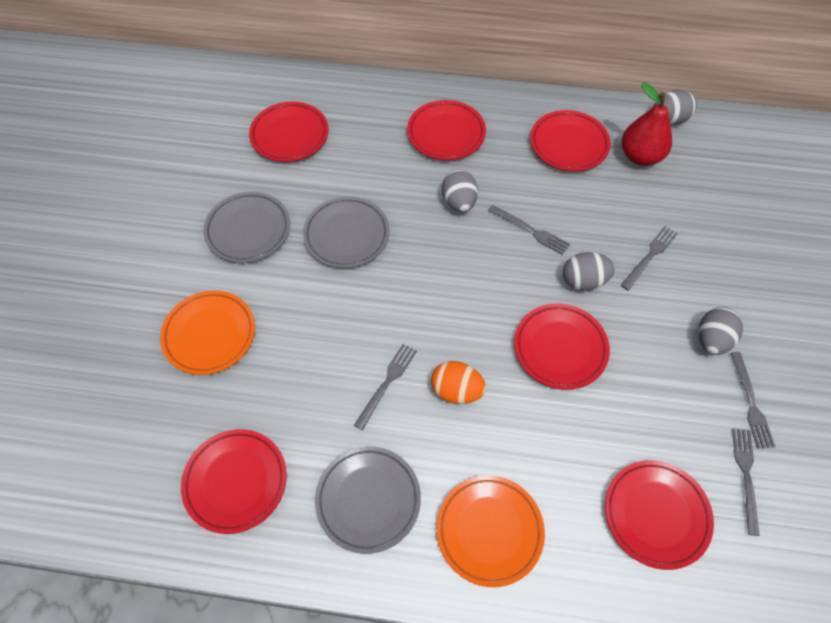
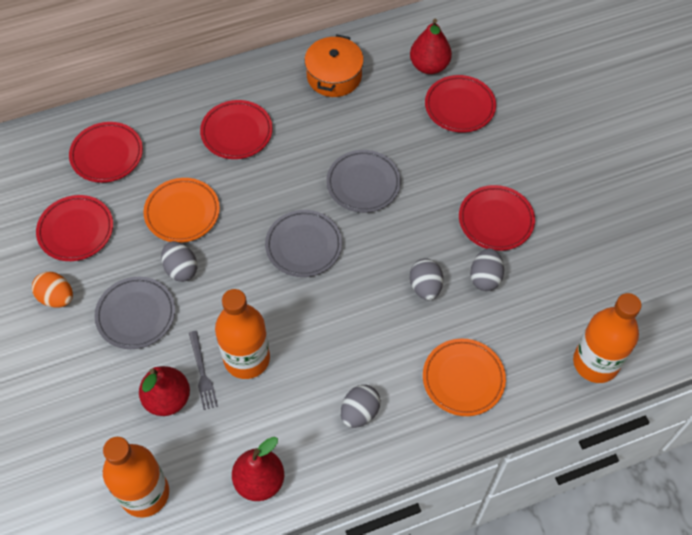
grey fork: [354,344,417,430] [488,205,570,255] [621,226,678,291] [731,352,775,449] [732,428,759,536] = 5 -> [189,331,218,410] = 1
orange bottle: none = 0 -> [103,437,169,518] [215,289,270,379] [573,293,642,383] = 3
orange pot: none = 0 -> [305,34,364,97] = 1
red pear: [622,82,672,166] = 1 -> [139,366,190,416] [232,437,284,501] [410,19,452,74] = 3
red plate: [181,429,287,534] [249,102,329,162] [407,100,486,160] [514,304,610,390] [530,110,611,171] [605,460,714,570] = 6 -> [36,195,113,261] [69,122,143,183] [200,100,273,159] [425,75,496,133] [459,185,535,251] = 5

